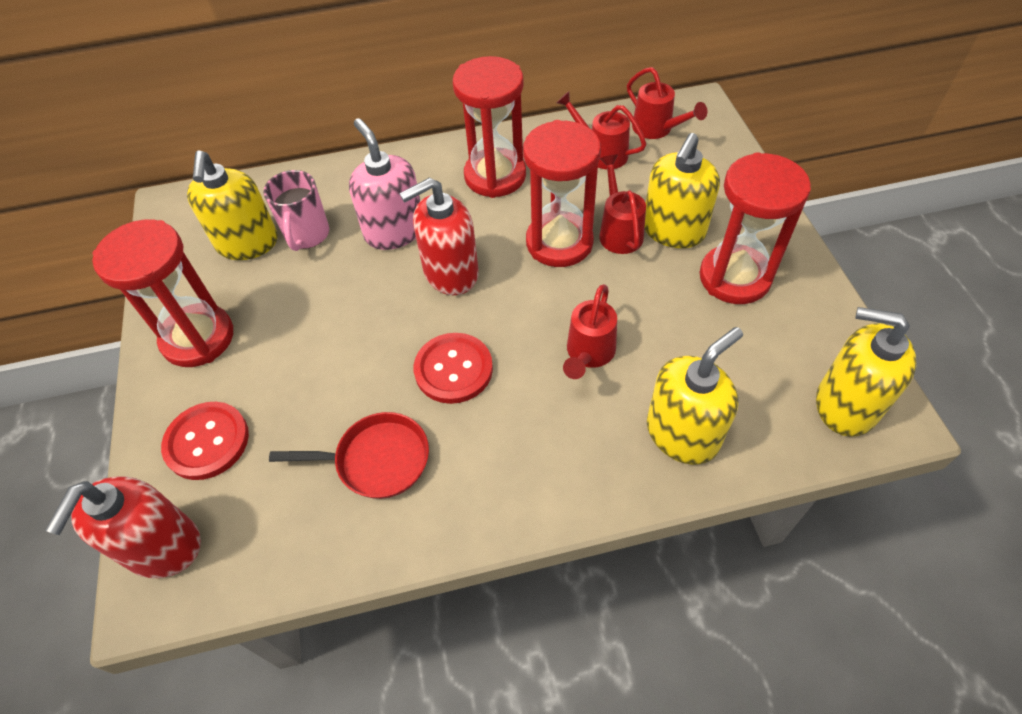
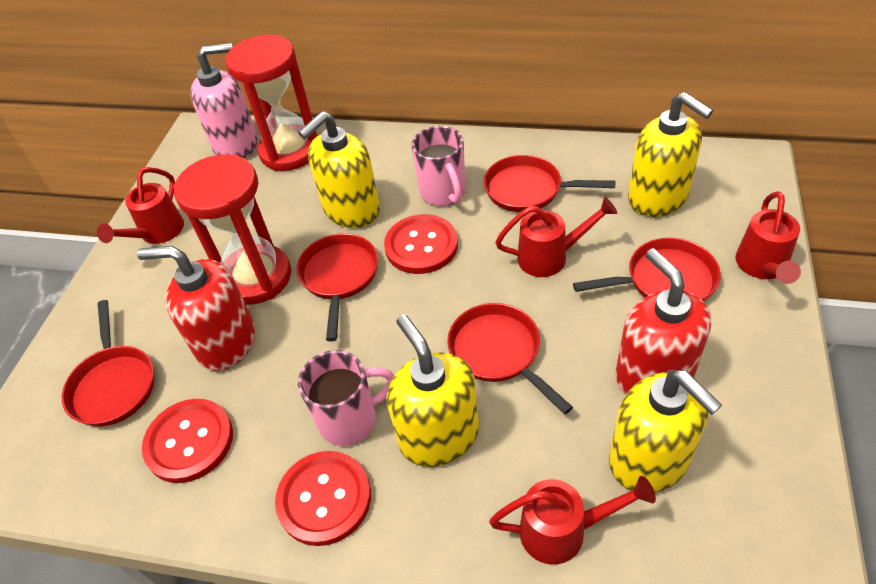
pink mug: [263,170,329,251] = 1 -> [298,350,394,446] [411,126,466,206] = 2
red button: [161,402,249,480] [414,333,493,404] = 2 -> [142,399,233,483] [275,451,371,546] [384,214,458,274] = 3
red hourglass: [92,220,233,367] [453,56,526,198] [523,120,601,267] [699,152,811,304] = 4 -> [173,154,291,305] [226,35,317,171] = 2
red pan: [269,412,429,499] = 1 -> [61,300,154,427] [297,233,378,342] [447,303,573,414] [484,155,616,212] [573,238,721,301] = 5

